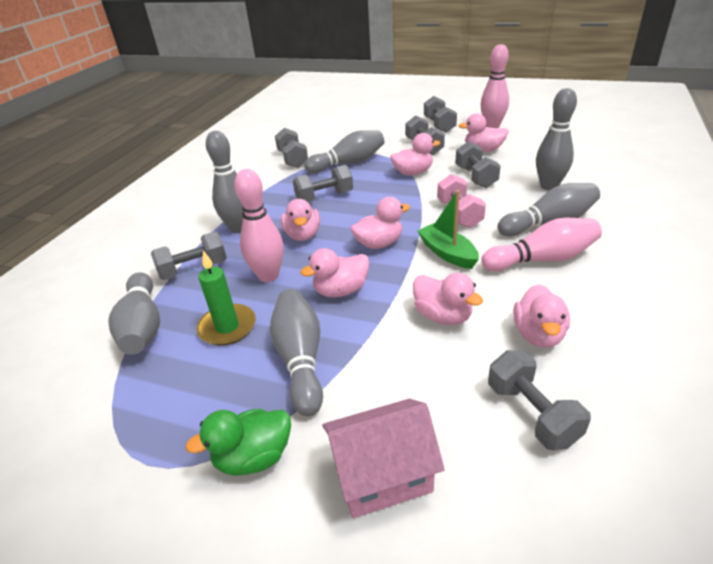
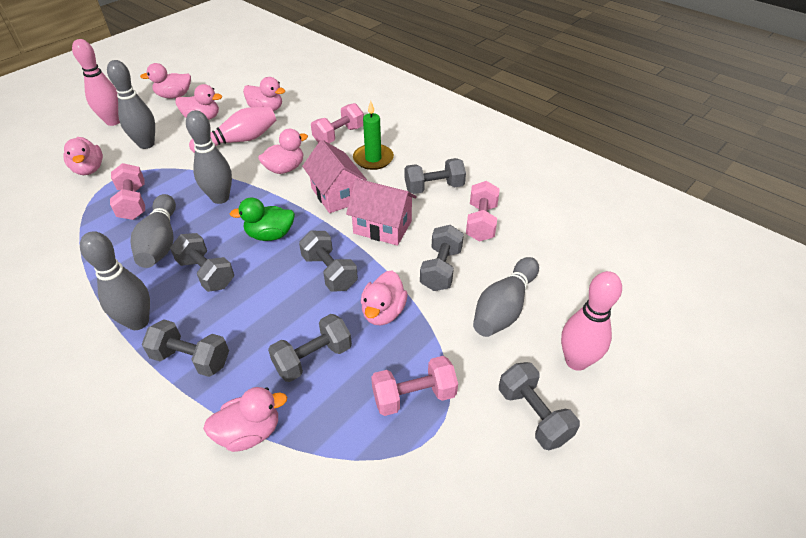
green boat: [418,190,479,269] = 1 -> none = 0
grey bowling pin: [108,272,160,355] [206,131,244,233] [270,289,323,416] [304,130,384,173] [497,183,600,237] [536,88,577,190] = 6 -> [80,231,150,330] [107,60,155,149] [130,194,176,268] [186,110,232,204] [473,257,539,337] = 5
pink dumbbell: [437,174,486,228] = 1 -> [110,163,145,220] [311,103,364,143] [371,356,458,416] [466,181,500,241] = 4
pink house: [322,399,445,518] = 1 -> [302,140,367,213] [346,178,417,246] = 2

